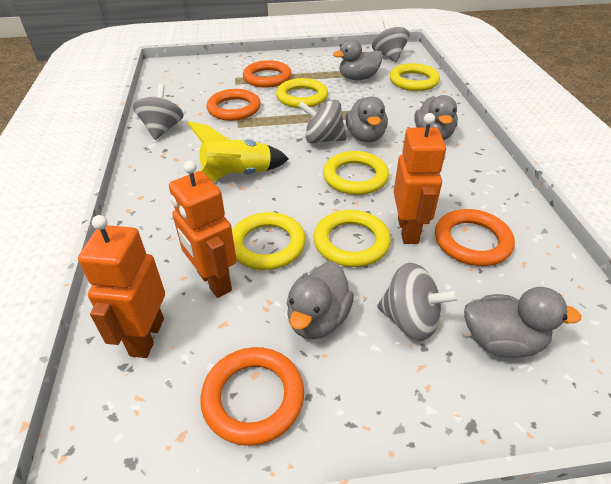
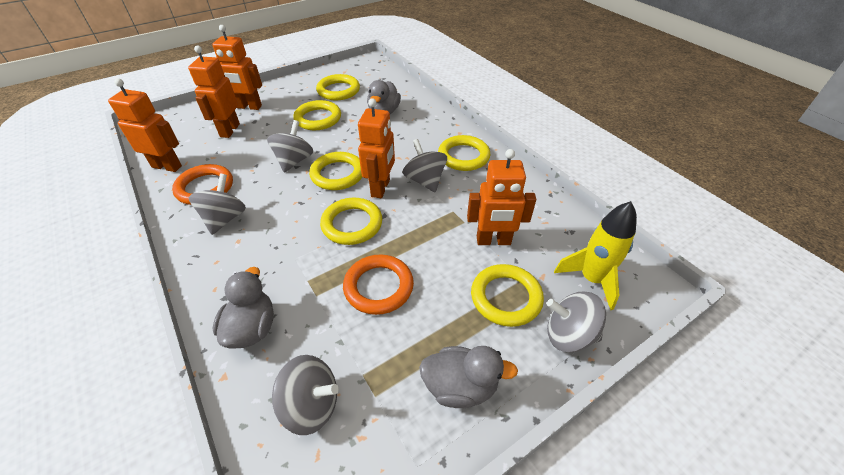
grey duck: [287,262,354,339] [333,38,383,80] [345,96,388,142] [414,95,458,140] [464,287,581,358] = 5 -> [212,267,274,349] [367,80,401,114] [419,346,518,408] = 3
grey spinning top: [133,84,184,140] [298,100,347,144] [372,19,410,62] [377,263,460,341] = 4 -> [188,174,246,235] [267,120,313,173] [272,355,339,435] [403,139,447,192] [547,292,606,353] = 5
orange ring: [200,347,304,446] [206,89,261,121] [243,60,292,88] [435,209,515,266] = 4 -> [172,164,233,205] [343,255,414,315] = 2
orange robot: [78,215,165,358] [169,161,237,298] [393,113,446,244] = 3 -> [108,78,182,172] [188,46,240,138] [212,25,262,110] [358,98,395,198] [467,149,536,245] = 5
yellow ring: [232,212,306,270] [276,78,328,108] [313,210,391,267] [323,151,389,195] [390,63,440,91] = 5 -> [293,100,341,130] [309,152,362,190] [316,74,360,100] [320,198,382,245] [438,135,490,171] [471,264,544,327] = 6

